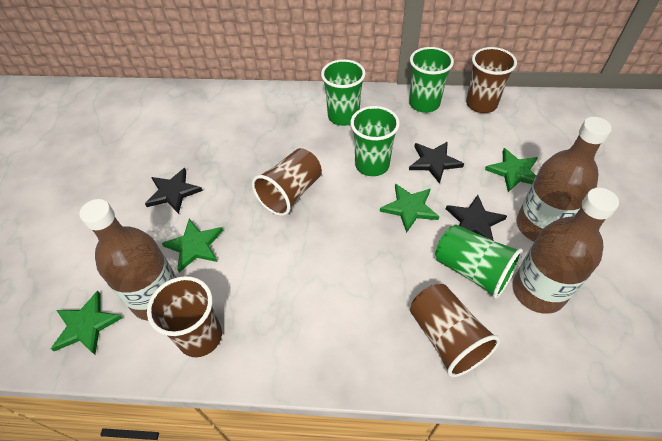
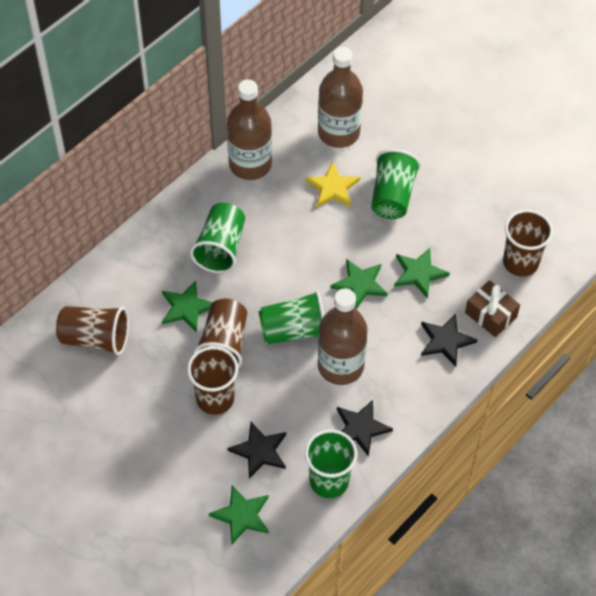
brown gift: none = 0 -> [465,280,520,337] = 1
yellow star: none = 0 -> [305,162,360,207] = 1

